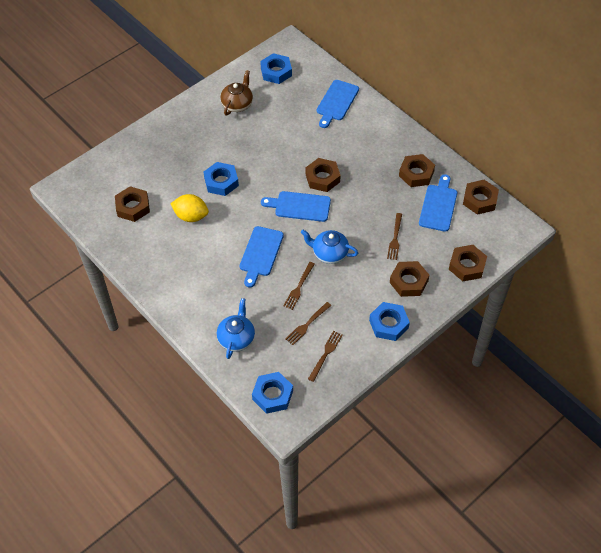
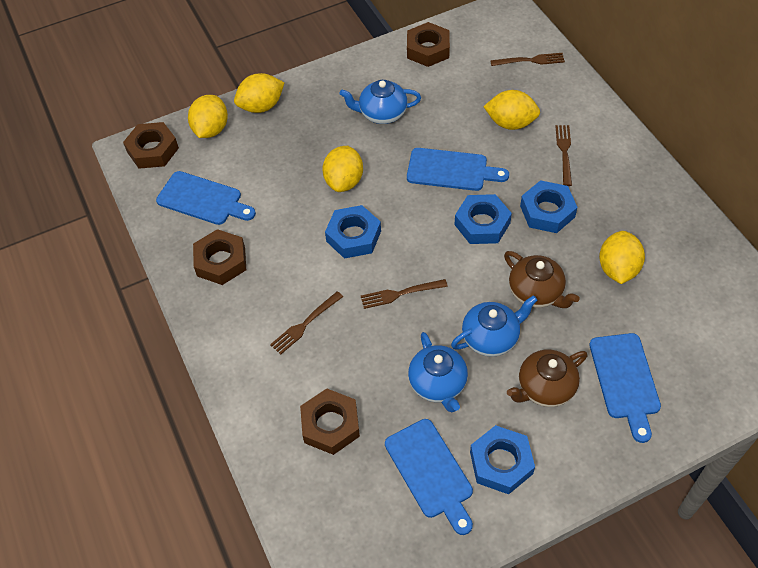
blue teapot: [217,298,255,359] [301,230,358,264] = 2 -> [339,80,421,124] [408,332,468,412] [451,295,537,357] = 3
brown nut: [115,186,150,222] [305,158,340,192] [390,261,429,297] [399,154,435,187] [449,245,487,281] [463,180,499,215] = 6 -> [123,122,179,169] [193,229,246,285] [300,388,360,455] [407,22,450,67] = 4
brown teapot: [220,70,253,115] = 1 -> [504,251,580,308] [507,349,587,407] = 2
yellow lemon: [171,194,209,222] = 1 -> [188,95,228,138] [234,73,285,113] [322,146,363,192] [483,90,540,130] [599,231,645,284] = 5

